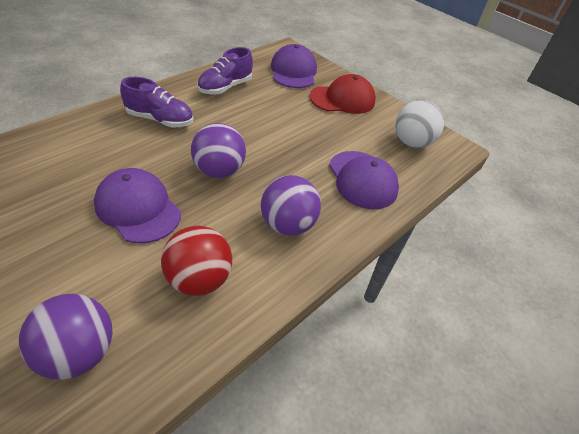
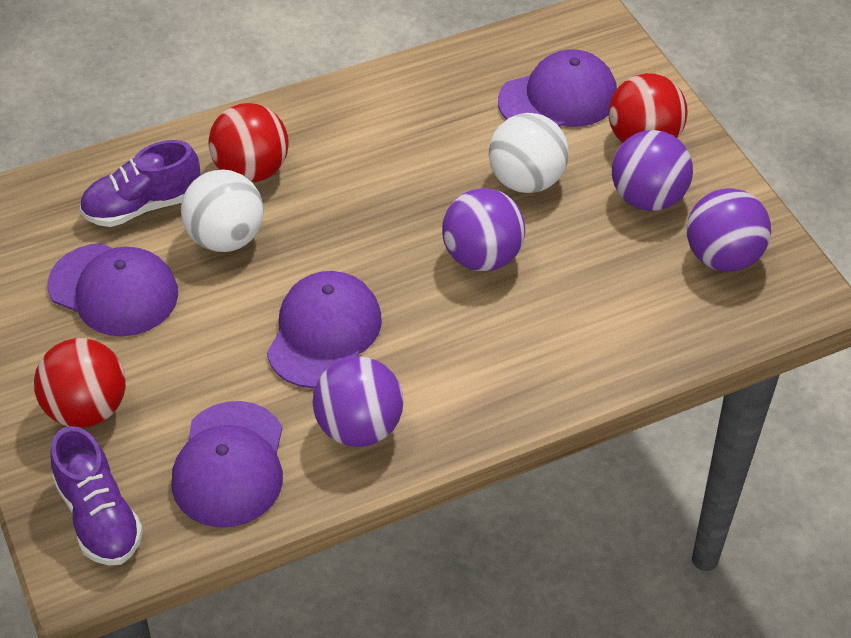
purple ball: [19,294,112,380] [191,123,246,178] [261,175,321,236] = 3 -> [313,356,404,447] [442,188,525,271] [612,130,693,211] [687,188,771,272] = 4
purple cap: [94,168,181,243] [271,44,317,88] [329,151,399,209] = 3 -> [47,243,178,336] [172,401,283,528] [267,271,382,388] [498,49,617,127] = 4
red ball: [161,226,232,296] = 1 -> [34,338,126,428] [209,103,289,183] [609,73,688,143] = 3
red cap: [310,74,376,114] = 1 -> none = 0
white ball: [395,100,444,148] = 1 -> [181,170,264,252] [489,113,569,193] = 2

